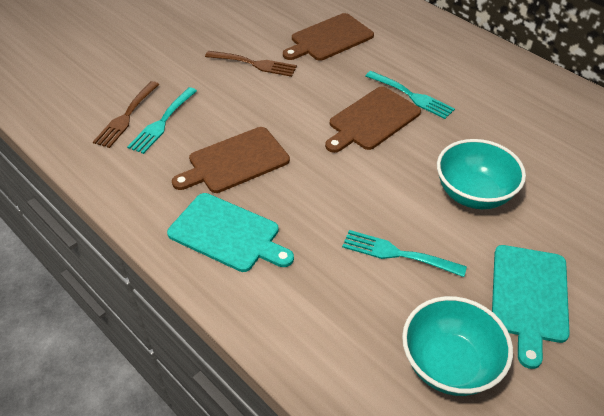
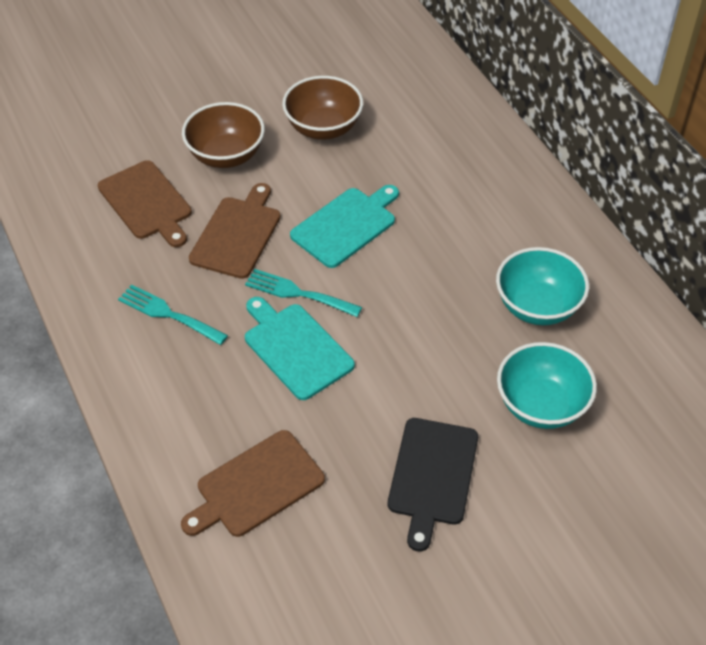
black cutting board: none = 0 -> [388,418,478,551] = 1
brown bowl: none = 0 -> [182,102,265,168] [282,76,363,140] = 2
brown fork: [93,81,159,148] [205,51,297,77] = 2 -> none = 0
turquoise fork: [127,87,197,154] [342,230,467,277] [366,71,455,119] = 3 -> [118,284,228,345] [245,269,362,317] = 2

